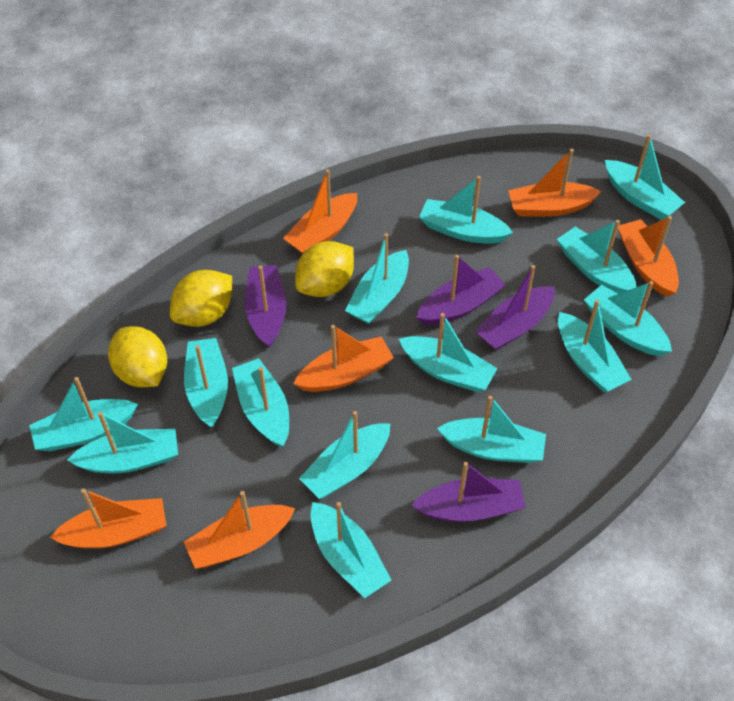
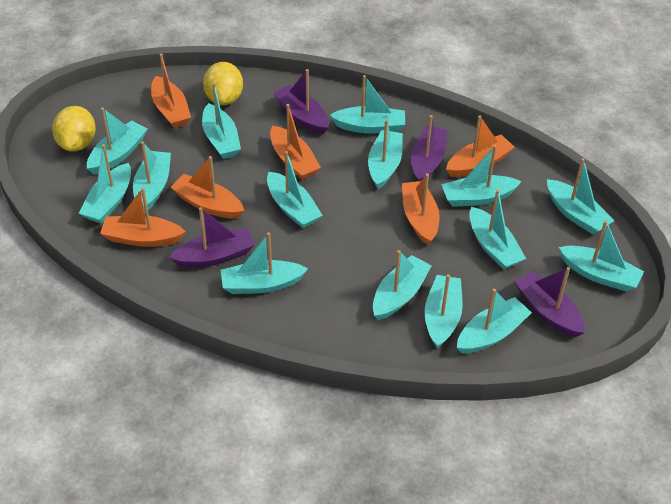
turquoise boat: [29,377,138,451] [67,412,178,473] [184,338,228,428] [232,358,289,447] [299,411,391,499] [310,502,391,598] [345,233,409,324] [399,313,498,392] [419,176,513,244] [437,396,546,463] [557,220,636,294] [558,300,632,392] [584,281,672,356] [605,134,685,220] = 14 -> [79,144,131,223] [87,107,148,175] [133,141,171,213] [202,83,241,159] [221,232,308,294] [267,151,323,228] [330,75,405,134] [368,120,403,189] [373,250,432,320] [424,274,463,348] [441,145,522,207] [457,289,532,354] [469,189,526,270] [547,158,614,235] [559,220,644,291] = 15
yellow lemon: [108,326,167,387] [170,270,232,327] [295,241,354,297] = 3 -> [52,106,96,151] [203,62,243,105] = 2

